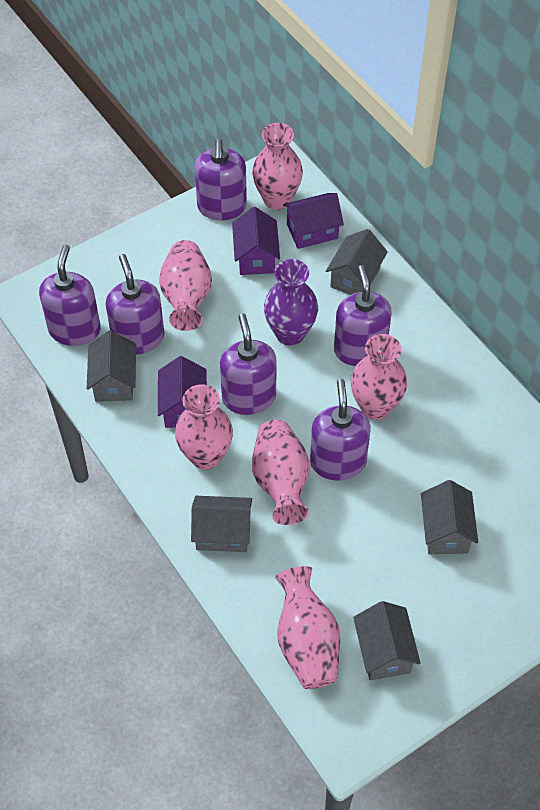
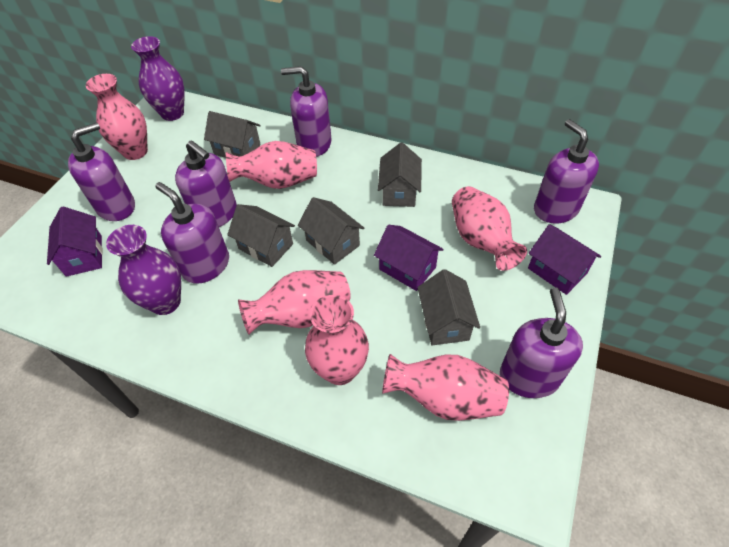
purple vase: [264,259,318,346] = 1 -> [106,225,181,315] [131,36,185,121] = 2

